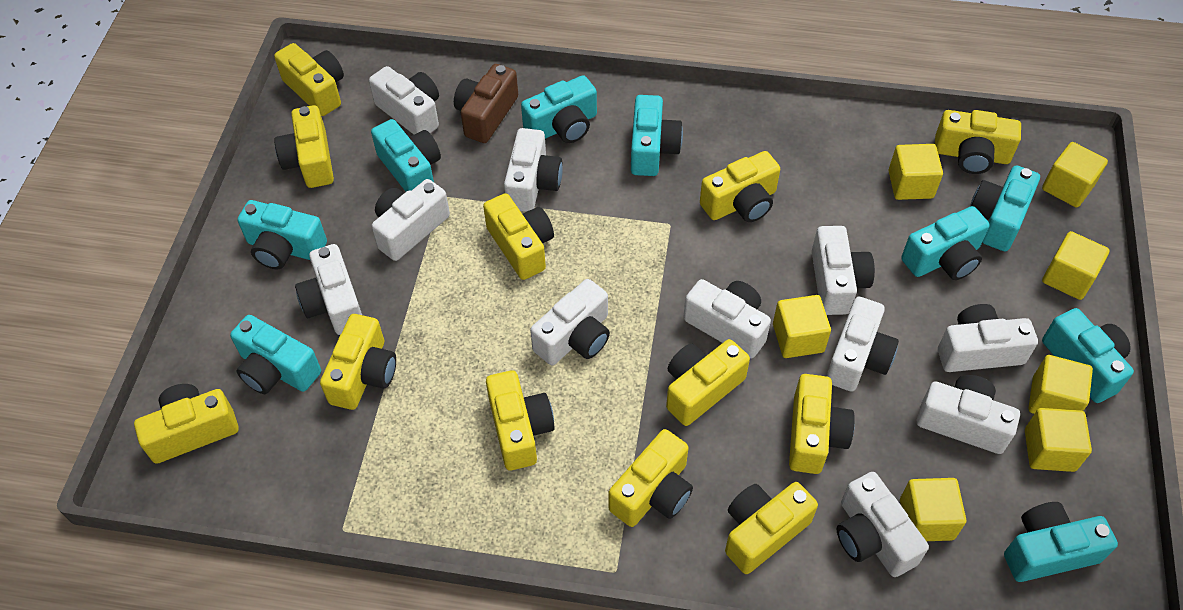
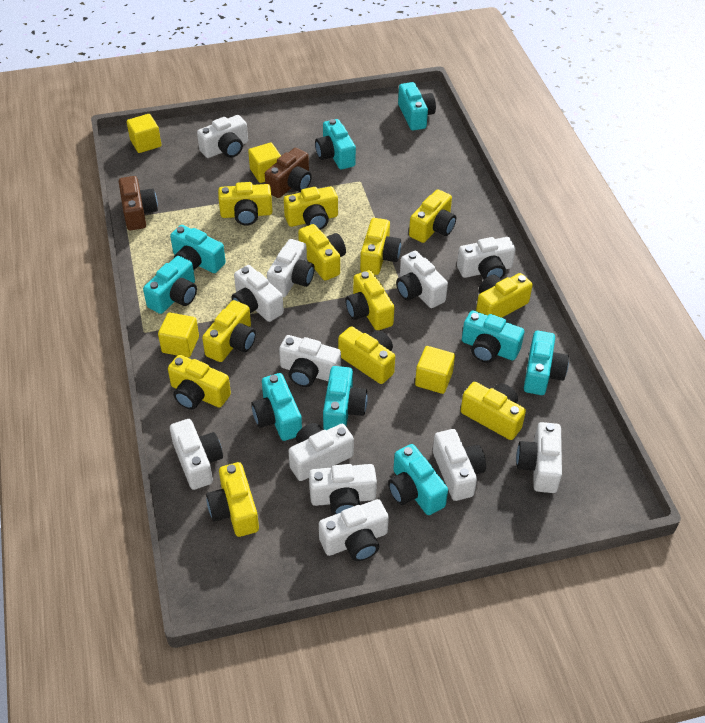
brown camera: [454,64,518,143] = 1 -> [119,176,158,230] [265,148,312,198] = 2
white camera: [295,244,362,335] [369,66,439,135] [372,179,450,261] [504,128,563,212] [530,279,610,365] [684,279,771,359] [812,226,875,315] [826,297,899,392] [837,472,929,577] [917,375,1020,454] [938,304,1038,372] = 11 -> [170,419,223,490] [197,115,248,158] [231,265,284,322] [267,239,315,297] [279,335,341,387] [289,423,354,481] [309,464,377,515] [319,499,389,561] [396,251,448,308] [433,429,486,501] [457,237,515,279] [516,422,562,493] = 12
yellow cube: [773,295,831,358] [889,144,943,200] [900,478,966,541] [1025,408,1092,472] [1029,355,1093,414] [1042,142,1108,208] [1042,231,1110,300] = 7 -> [127,114,161,153] [158,312,199,358] [248,143,281,183] [415,346,455,394] = 4

